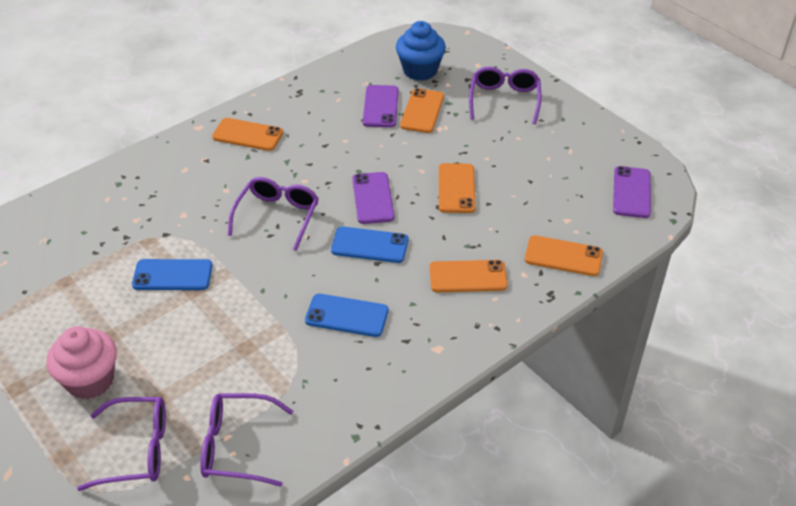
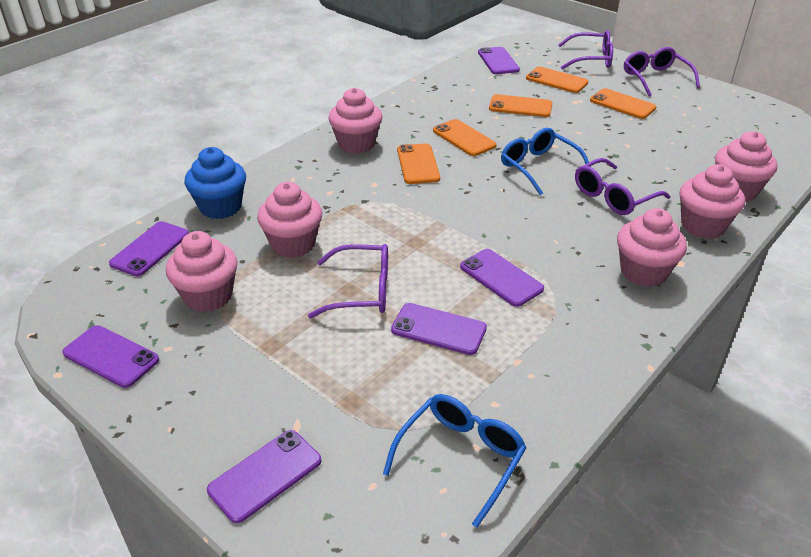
blue glasses: none = 0 -> [383,394,526,528] [501,128,589,195] = 2
blue phone: [132,259,213,290] [305,294,389,337] [331,226,408,263] = 3 -> none = 0
pink cupcake: [46,326,117,399] = 1 -> [166,231,238,312] [257,182,322,258] [328,88,382,154] [617,208,687,287] [679,165,745,239] [715,131,777,202] = 6
purple phone: [352,172,395,224] [363,85,399,127] [613,166,651,218] = 3 -> [62,325,159,388] [109,221,189,276] [207,430,322,523] [391,303,487,355] [460,249,544,307] [478,47,520,74] = 6

